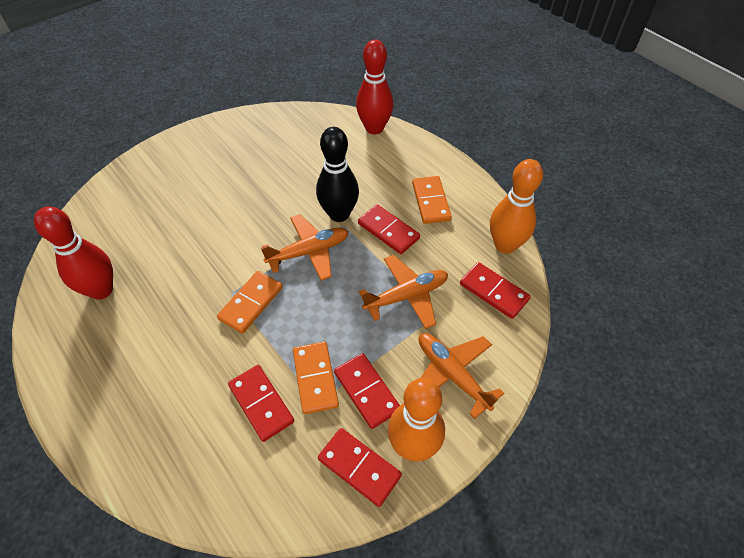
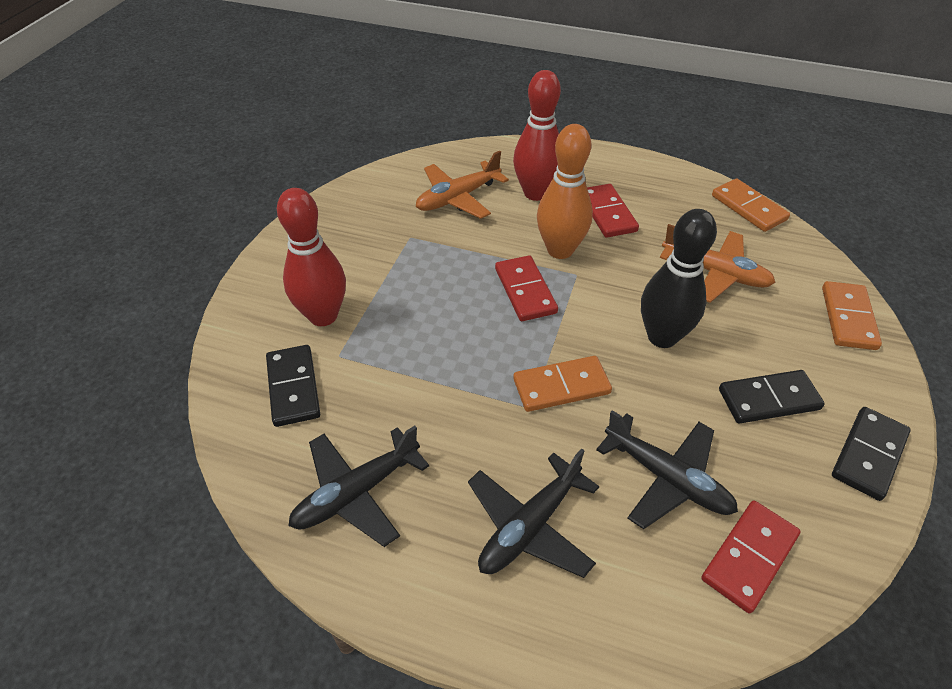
black domino: none = 0 -> [266,345,320,427] [719,370,825,424] [832,407,911,501] = 3
black plane: none = 0 -> [288,426,429,547] [468,449,600,578] [596,410,738,529] = 3
orange bowling pin: [388,378,445,462] [490,159,543,254] = 2 -> [537,124,593,259] = 1
orange plane: [261,214,349,281] [359,255,448,329] [418,333,504,419] = 3 -> [416,151,509,219] [660,224,776,303] = 2
red domino: [228,365,294,442] [318,428,402,507] [334,353,400,429] [358,205,420,254] [460,262,531,319] = 5 -> [495,255,558,321] [587,184,639,238] [701,501,801,613] = 3

